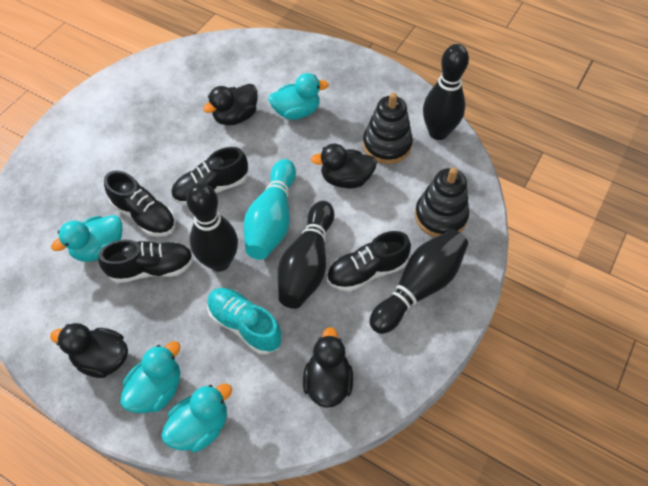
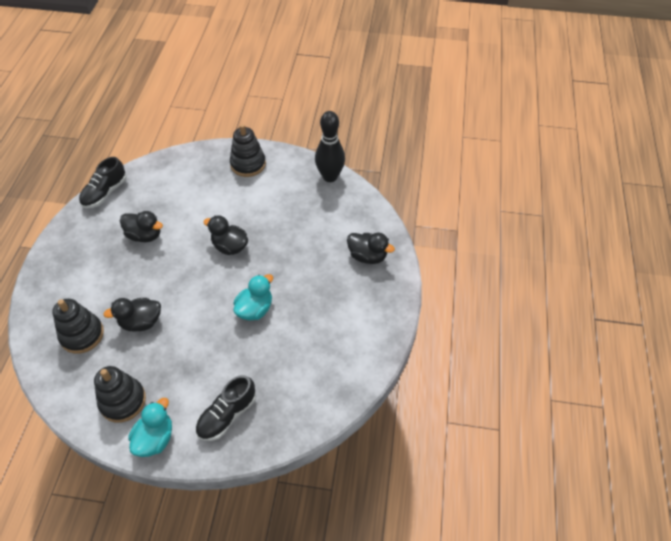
black bowling pin: [186,183,238,272] [278,201,334,309] [369,229,468,334] [423,44,469,140] = 4 -> [315,111,345,182] = 1
black shoe: [98,240,194,283] [104,171,176,237] [171,147,248,206] [327,231,411,292] = 4 -> [79,157,127,208] [195,375,256,441] = 2
black stacking toy: [363,93,413,164] [415,167,469,237] = 2 -> [52,299,104,354] [94,366,146,423] [230,124,266,177] = 3
turquoise bowling pin: [243,159,296,260] = 1 -> none = 0
turquoise duck: [51,215,122,262] [120,341,180,413] [161,384,232,452] [268,73,329,120] = 4 -> [128,398,172,457] [233,274,273,320] = 2
turquoise shoe: [207,288,282,355] = 1 -> none = 0

